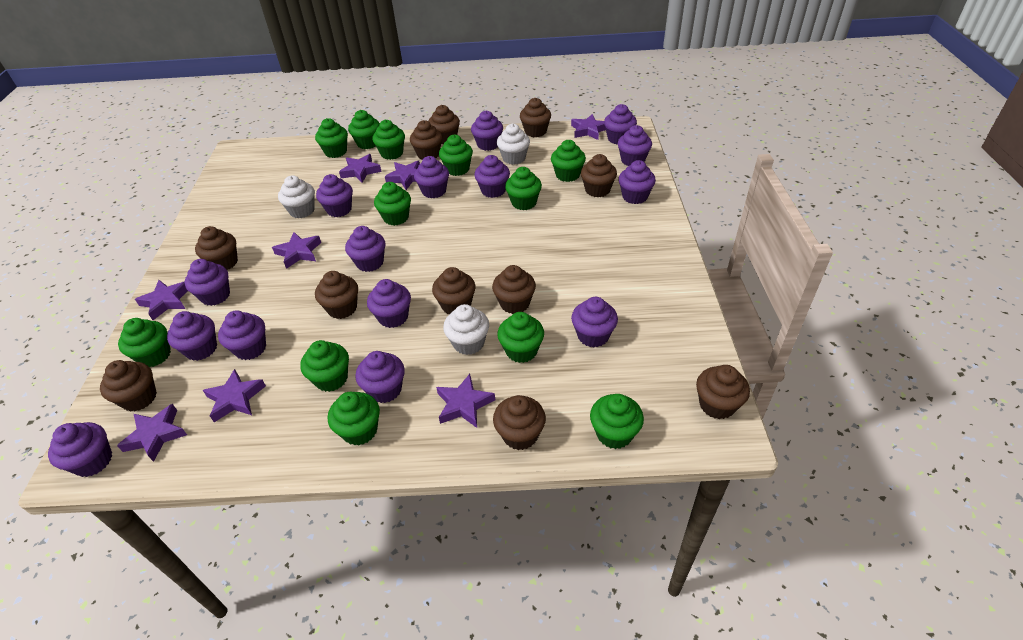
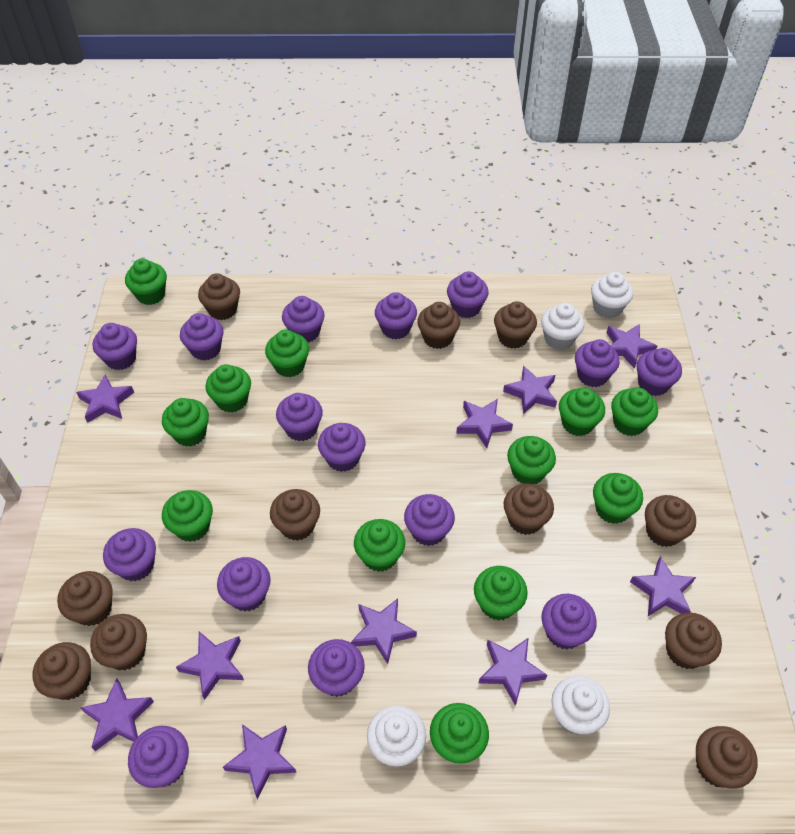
purple star: [117,404,187,462] [135,280,188,320] [203,369,266,422] [272,232,321,269] [339,154,382,183] [385,160,420,190] [436,374,495,428] [571,114,606,140] = 8 -> [76,374,134,423] [81,678,154,751] [176,631,244,700] [223,724,297,799] [351,598,417,664] [456,399,513,448] [479,637,547,706] [503,365,557,414] [606,324,657,369] [630,556,696,616] = 10
white cupcake: [278,175,315,218] [443,304,489,355] [497,124,530,165] = 3 -> [367,706,426,766] [541,303,584,350] [551,676,610,735] [591,272,633,319] = 4

